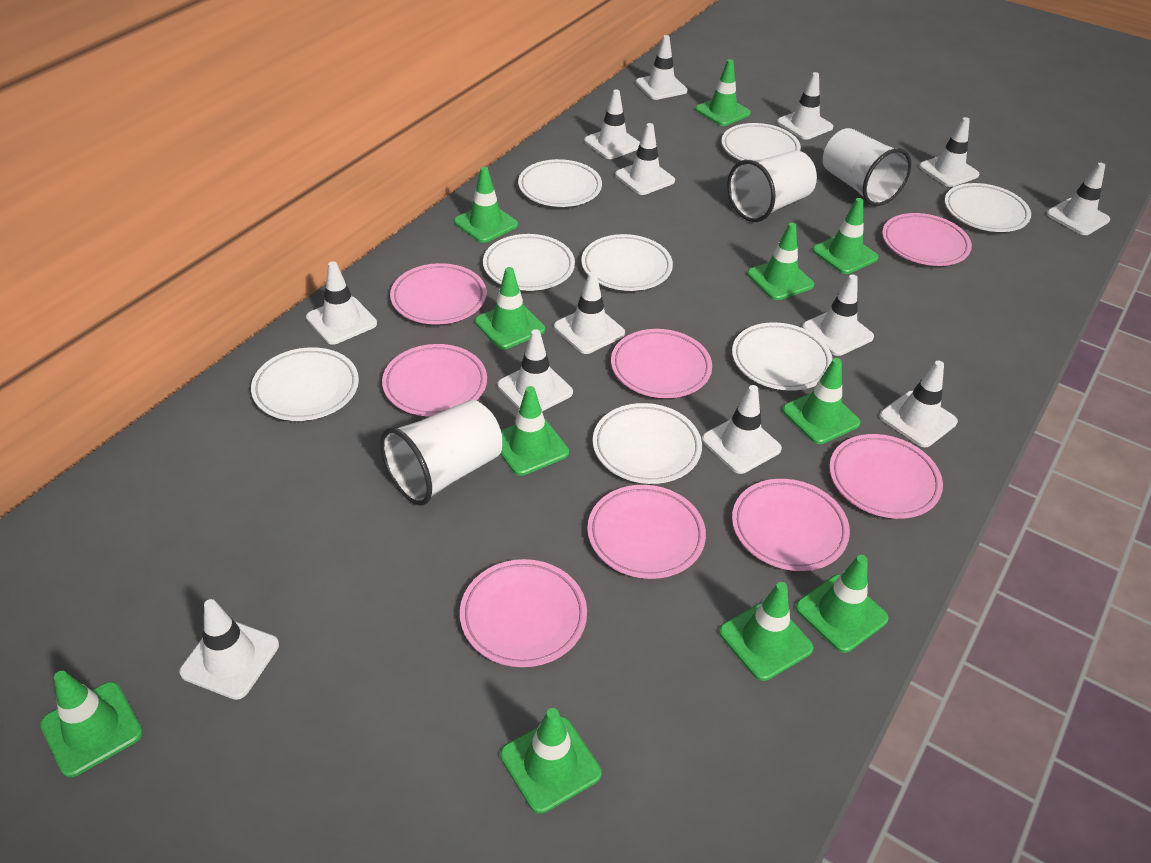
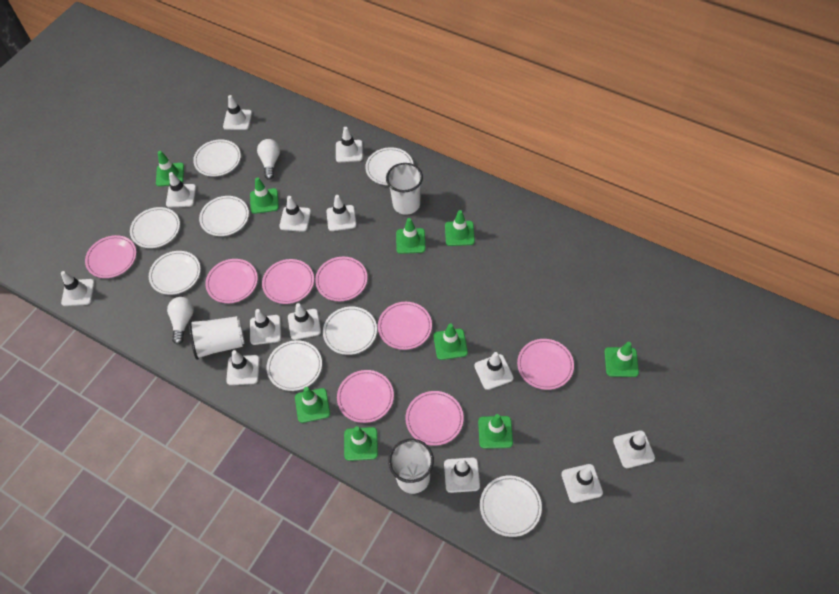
green traffic cone: [40,671,143,777] [454,167,518,243] [475,267,545,349] [500,386,569,476] [500,708,602,814] [695,59,751,126] [719,582,813,681] [747,223,814,300] [782,358,861,444] [795,555,889,653] [812,198,878,274] = 11 -> [156,151,184,187] [250,177,279,214] [295,387,330,423] [344,426,378,461] [396,218,425,254] [433,324,468,360] [445,210,475,246] [478,414,513,449] [604,342,639,377] = 9
white light bulb: none = 0 -> [167,297,194,345] [257,139,280,180] = 2

